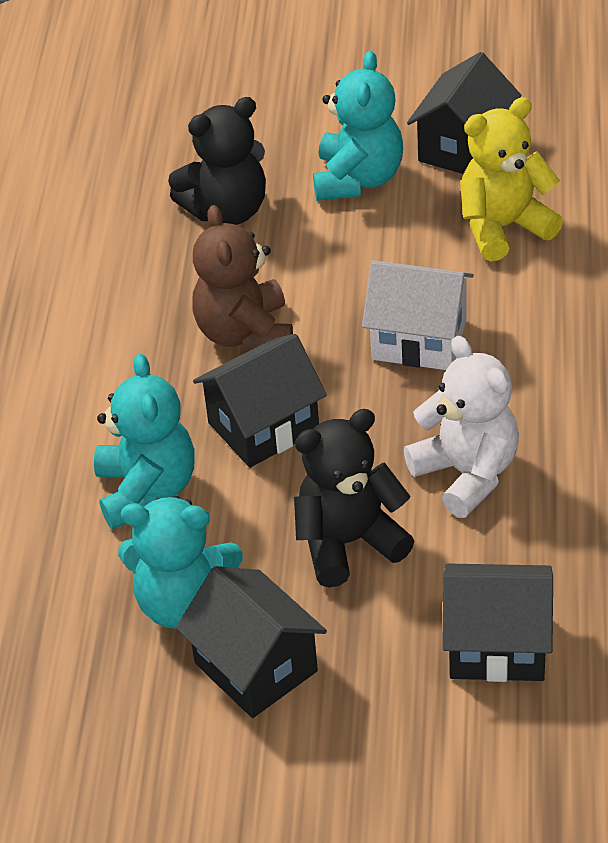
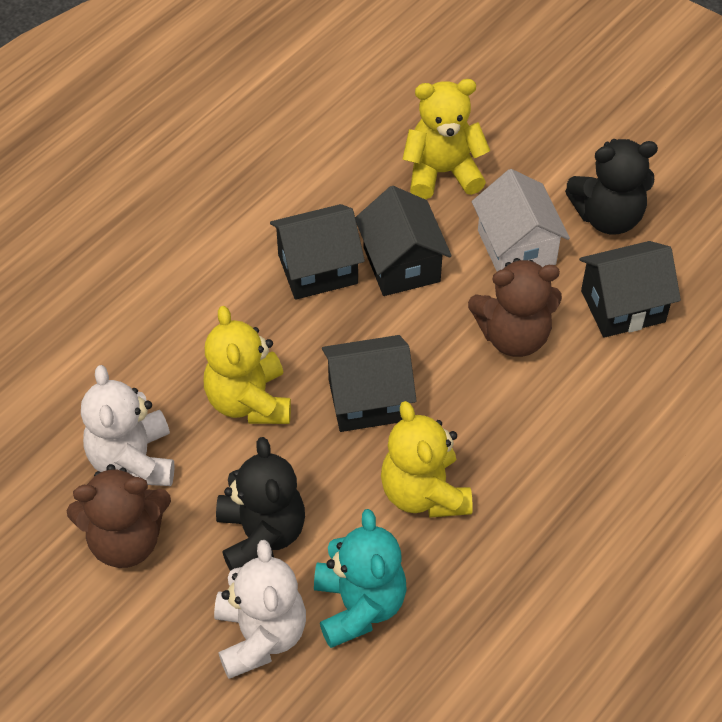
brown teddy bear: [192,205,293,353] = 1 -> [67,464,171,568] [468,258,562,357] = 2
turquoise teddy bear: [94,354,195,529] [118,496,242,629] [313,51,403,201] = 3 -> [314,509,406,648] = 1
white teddy bear: [404,336,519,518] = 1 -> [81,365,175,486] [214,540,306,679] = 2
yellow teddy bear: [460,97,563,262] = 1 -> [204,306,291,424] [381,401,473,518] [402,79,490,200] = 3

